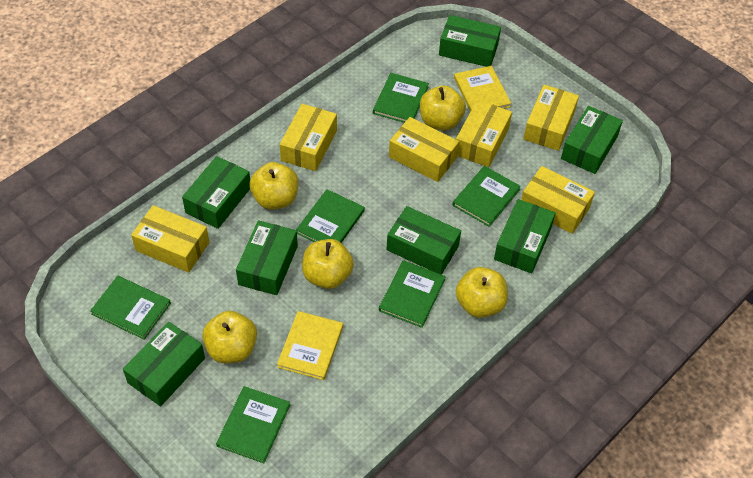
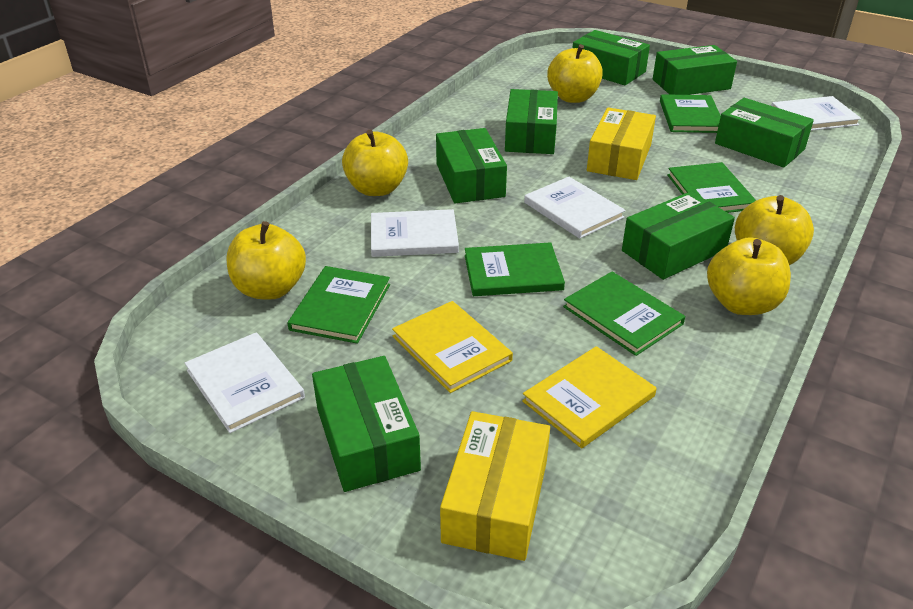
green book: [90,276,171,340] [216,386,290,463] [296,189,365,243] [373,73,429,123] [379,260,446,328] [452,166,521,227] = 6 -> [288,266,390,344] [465,242,565,296] [563,272,685,356] [660,94,721,133] [667,162,756,213] = 5
white book: none = 0 -> [185,332,305,433] [371,209,459,257] [524,177,626,239] [771,96,861,131] = 4
yellow box: [131,205,209,273] [280,104,337,171] [389,117,459,182] [456,100,512,167] [521,166,595,234] [523,85,579,151] = 6 -> [440,411,550,561] [587,108,656,180] = 2

